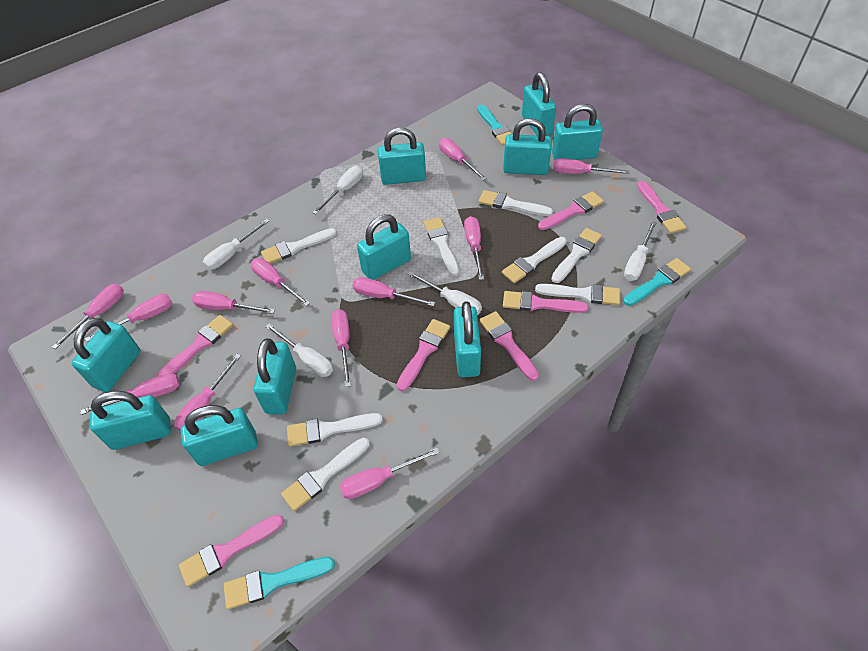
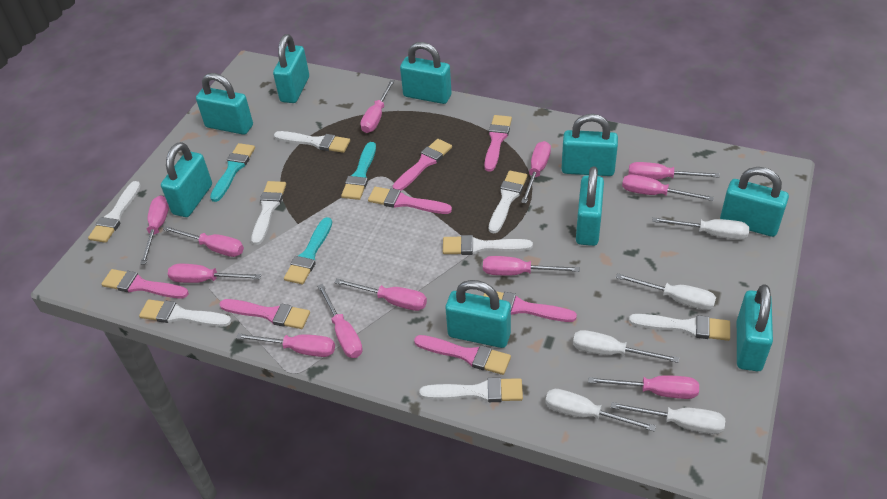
turquoise padlock: [71,318,141,392] [90,391,171,450] [180,405,258,466] [253,338,296,415] [357,214,411,280] [378,128,426,185] [454,301,481,377] [503,118,552,175] [522,72,556,136] [552,104,603,160] = 10 -> [161,142,212,217] [196,73,253,135] [273,34,309,103] [400,42,452,104] [446,280,511,348] [561,114,618,176] [576,166,604,246] [720,167,789,237] [737,284,773,371] = 9

